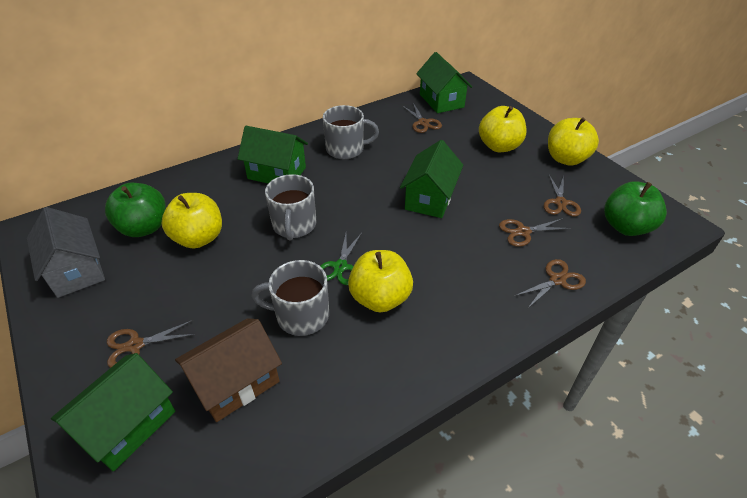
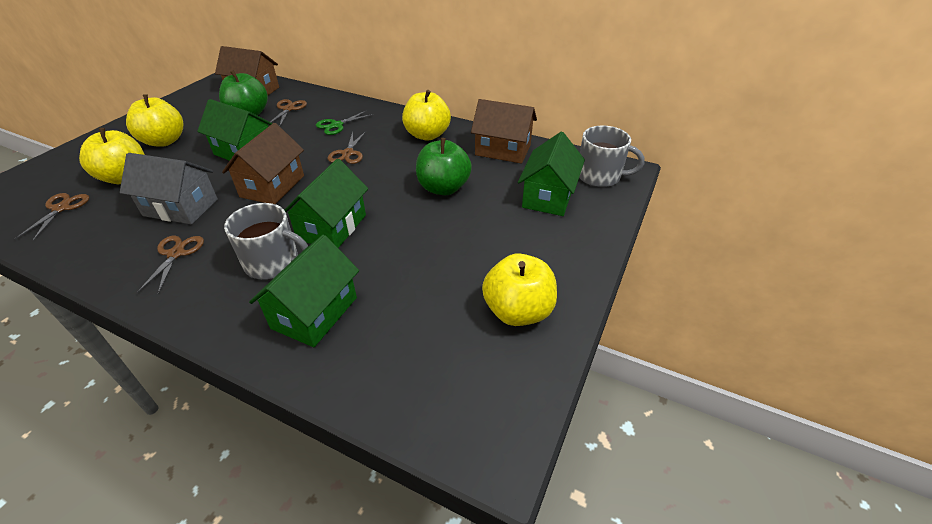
brown house: [175,318,282,422] = 1 -> [215,46,279,95] [222,123,304,204] [471,99,537,164] = 3
brown scissors: [107,320,196,368] [403,103,442,133] [499,218,571,247] [515,259,586,309] [543,175,581,217] = 5 -> [15,193,89,241] [137,236,204,294] [270,99,307,126] [328,131,366,164] = 4
grey mug: [252,260,329,336] [265,174,317,241] [323,105,379,159] = 3 -> [224,203,308,279] [579,126,645,187] = 2

